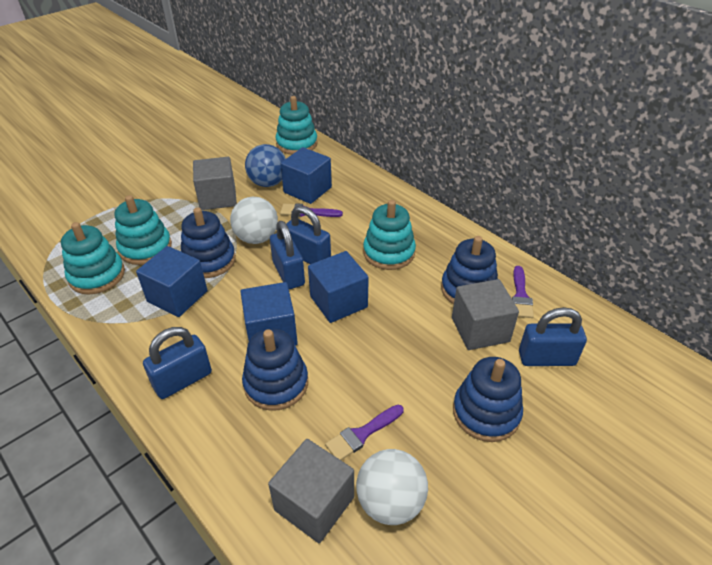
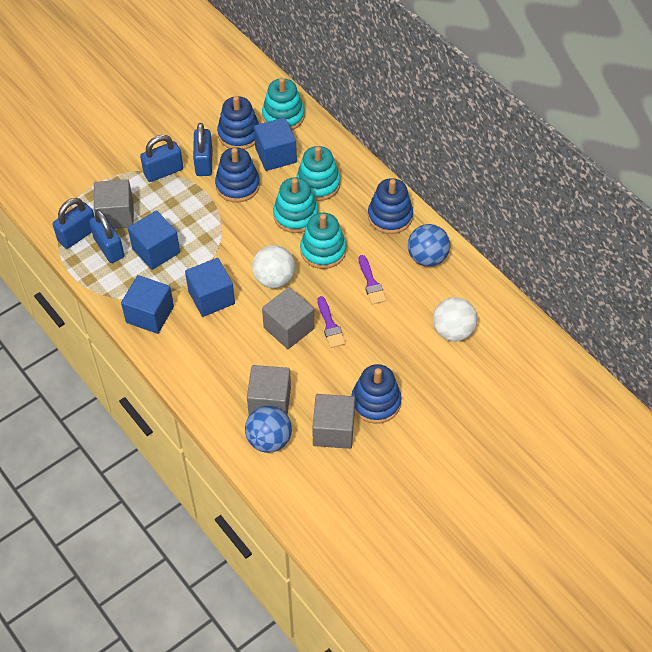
blue ball: [245,144,286,187] = 1 -> [245,406,292,453] [408,224,450,267] = 2
grey cube: [193,157,237,210] [268,439,354,543] [452,279,519,350] = 3 -> [94,179,134,229] [247,365,291,415] [262,287,314,349] [312,394,355,449] = 4
purple brush: [280,203,343,217] [325,405,404,460] [512,266,534,318] = 3 -> [317,296,346,348] [359,255,386,305] = 2

